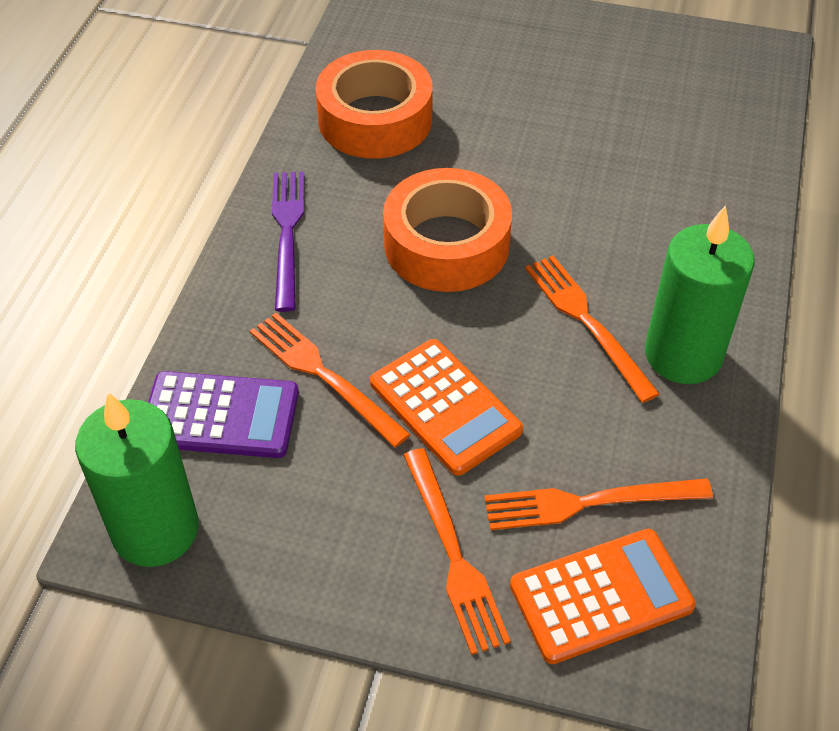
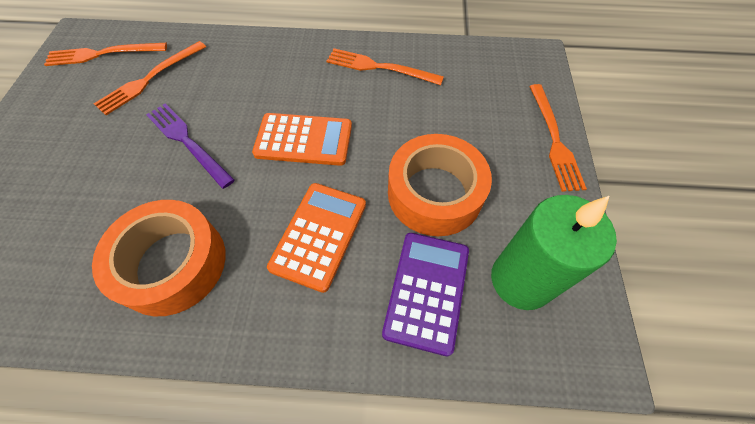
green candle: [75,392,199,567] [645,205,755,384] = 2 -> [491,195,617,310] = 1

